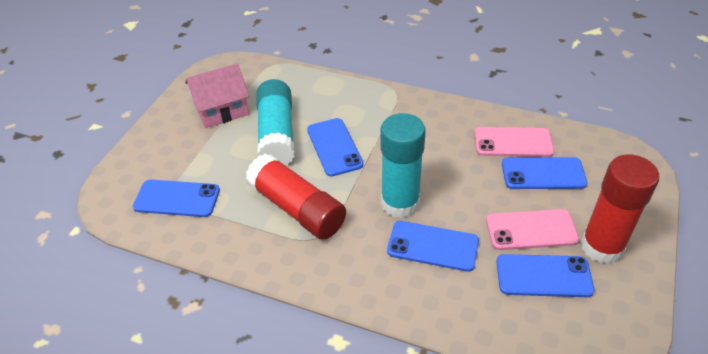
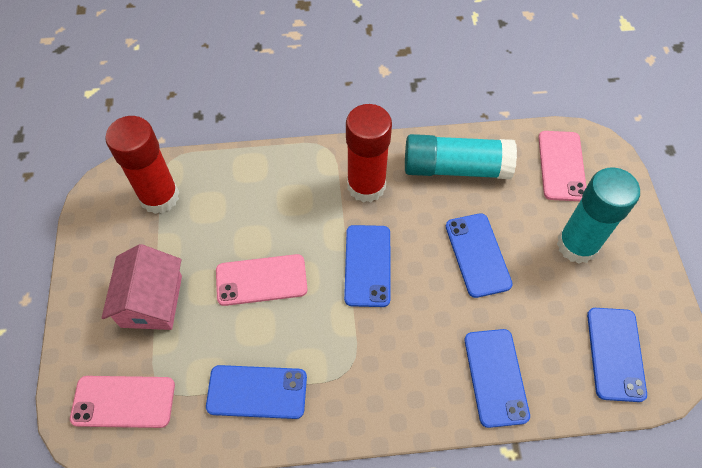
pink phone: [474,127,554,157] [486,209,579,250] = 2 -> [70,376,175,428] [216,254,308,306] [538,131,586,201] = 3

